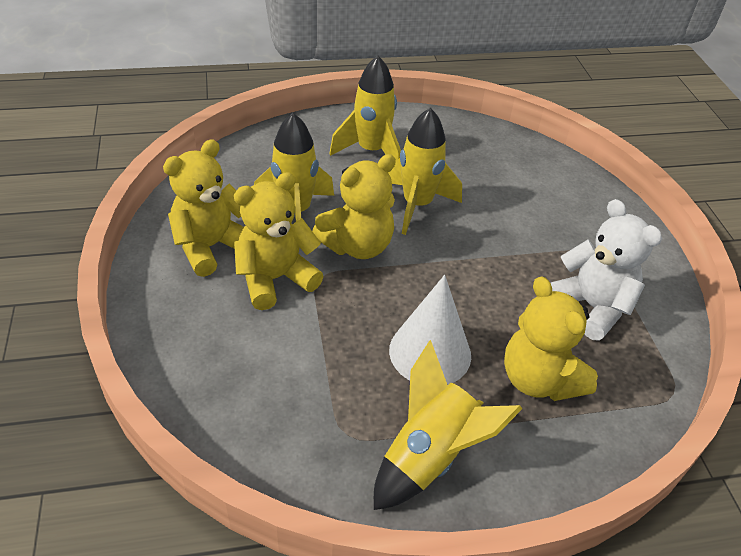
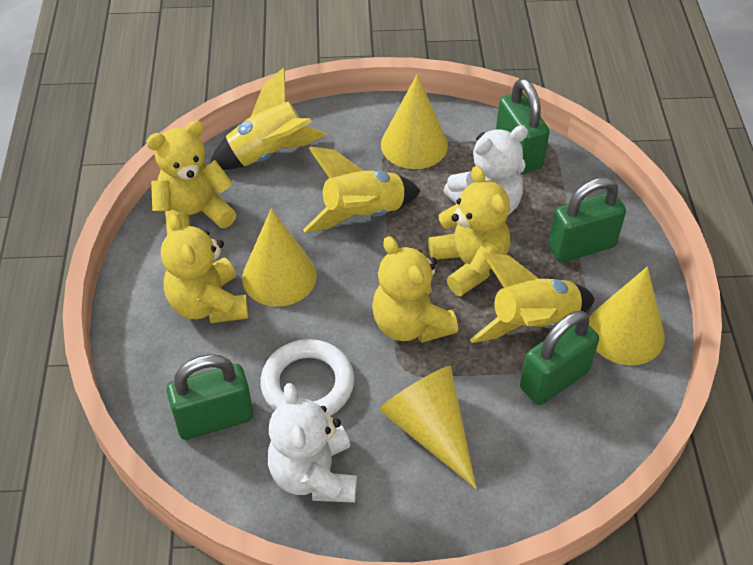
green padlock: none = 0 -> [166,354,253,440] [496,78,550,173] [520,311,599,405] [548,177,626,262] = 4
white cone: [389,275,471,385] = 1 -> none = 0
white ring: none = 0 -> [260,339,354,416] = 1
white teddy bear: [551,199,662,341] = 1 -> [268,383,357,503] [443,125,528,215] = 2
yellow cone: none = 0 -> [242,209,317,307] [379,366,477,489] [381,74,448,169] [589,267,665,365] = 4
yellow rocket: [254,113,334,221] [329,56,401,160] [374,340,523,510] [388,108,462,235] = 4 -> [210,68,326,170] [303,147,421,233] [470,253,595,343] = 3

